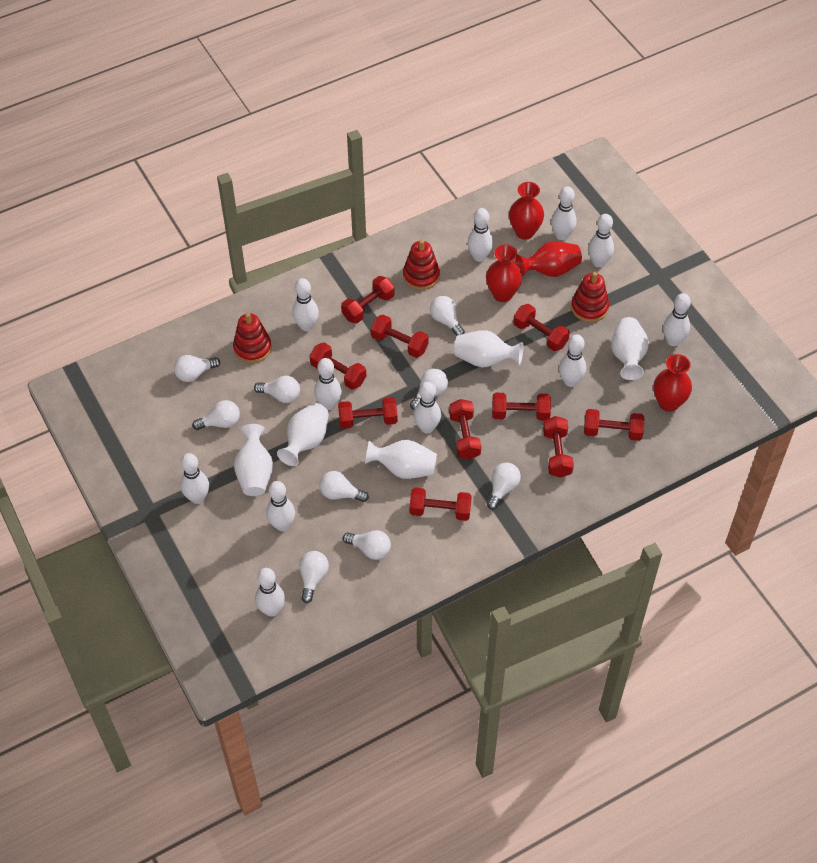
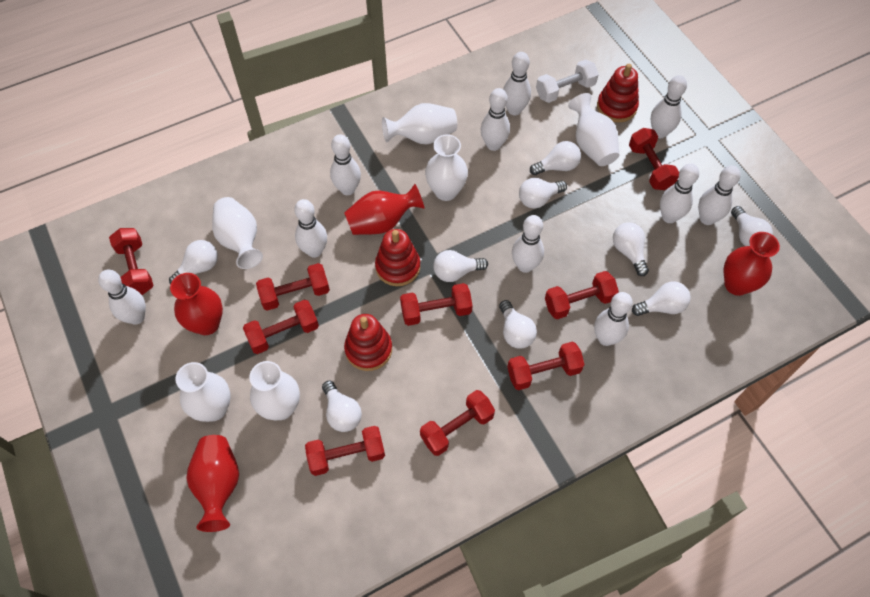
red dumbbell: [309,343,366,390] [338,397,398,429] [341,276,395,323] [371,315,429,358] [409,488,472,521] [449,399,481,460] [492,393,551,420] [513,304,570,351] [543,416,574,478] [584,409,645,441] = 10 -> [109,228,154,295] [243,299,319,354] [256,263,330,311] [305,426,385,476] [400,283,473,326] [420,390,495,456] [507,342,585,390] [545,271,619,319] [629,128,679,190] = 9
white bowling pin: [180,453,209,504] [255,568,285,617] [266,481,295,531] [292,278,319,331] [314,358,342,410] [413,382,441,433] [467,208,493,262] [551,186,577,240] [559,334,586,387] [588,214,614,267] [663,293,691,346] = 11 -> [98,270,146,325] [294,199,327,258] [330,134,361,195] [481,88,510,151] [503,52,531,115] [512,215,544,273] [594,292,633,346] [651,75,687,138] [660,163,699,223] [698,165,741,225] = 10
white dumbbell: none = 0 -> [536,59,599,103] = 1
white vase: [234,424,273,496] [277,403,329,466] [365,440,437,479] [454,330,523,367] [611,317,649,380] = 5 -> [175,362,231,422] [212,197,263,269] [249,361,300,420] [382,103,457,145] [425,135,468,201] [568,93,619,166] = 6

